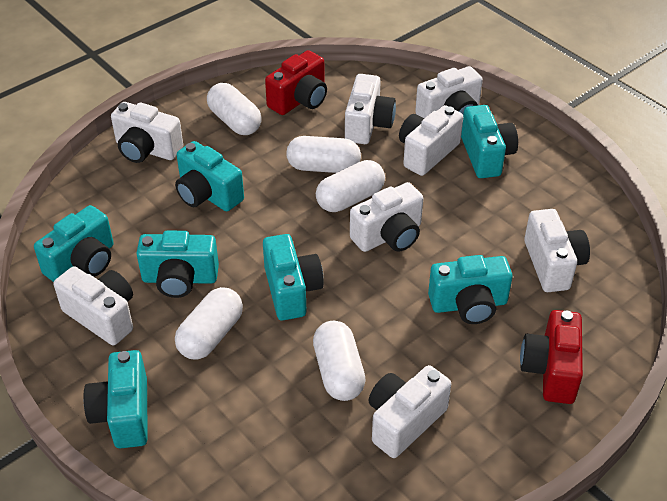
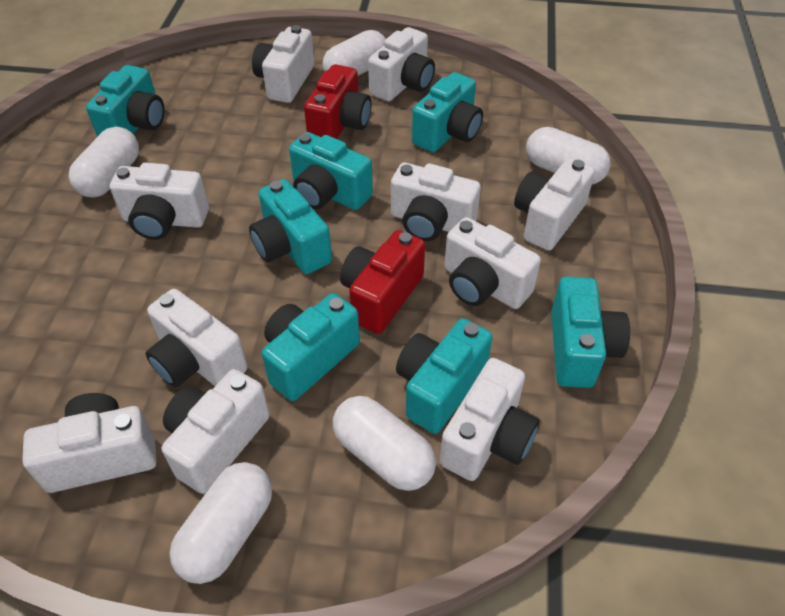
white camera: [54,266,133,345] [111,102,183,163] [345,74,396,144] [350,182,423,252] [369,365,451,458] [399,105,463,176] [415,66,483,118] [524,209,590,292] = 8 -> [22,393,157,493] [110,163,209,240] [146,289,248,387] [161,369,270,494] [252,25,314,103] [368,27,435,101] [391,163,481,241] [440,358,539,481] [444,217,541,309] [514,158,595,250] = 10

